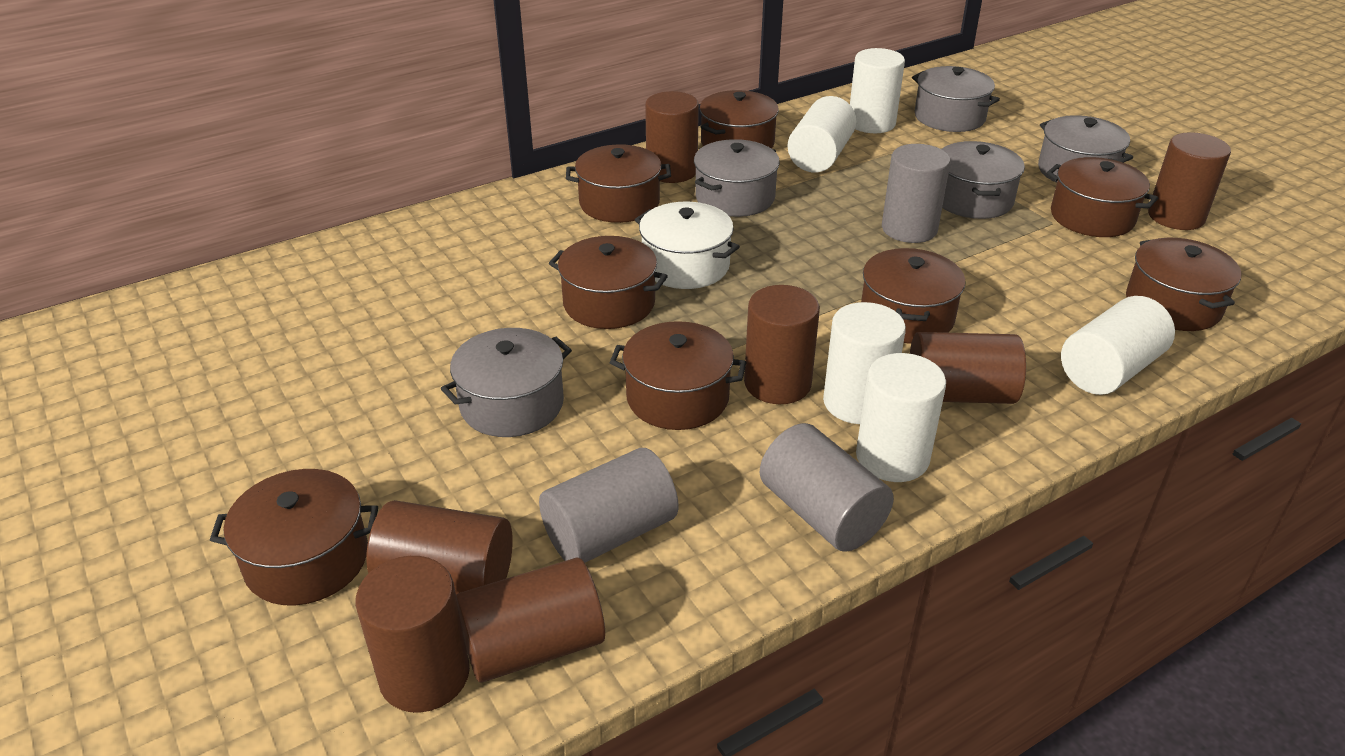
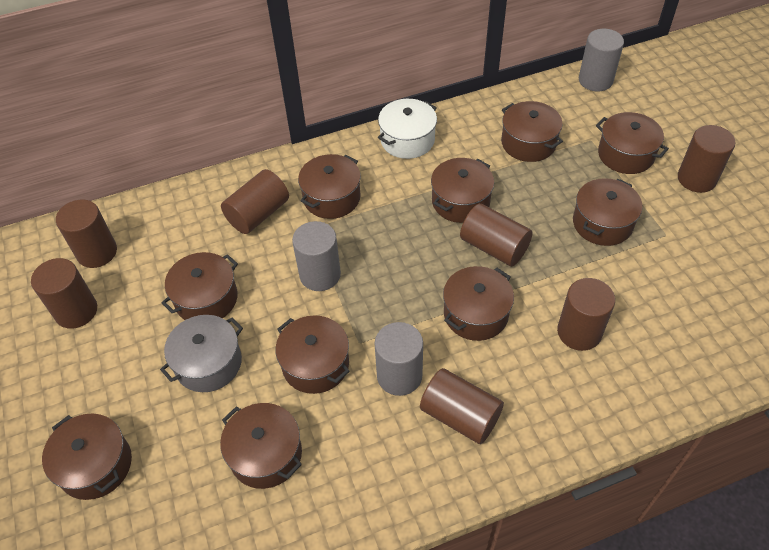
brown pot: [210,469,378,605] [549,236,668,329] [566,144,671,223] [609,321,747,430] [700,90,779,149] [861,248,965,344] [1047,157,1158,237] [1126,238,1241,331] = 8 -> [42,414,132,500] [162,252,238,320] [220,403,302,489] [275,316,350,394] [298,154,361,219] [431,158,494,223] [443,266,514,341] [501,101,563,162] [573,178,643,246] [596,112,669,174] = 10
grey pot: [441,328,572,437] [694,139,780,217] [912,66,1000,132] [942,141,1025,219] [1038,115,1133,183] = 5 -> [160,315,243,392] = 1
white cylinder: [787,96,856,173] [823,302,906,424] [850,48,905,133] [856,353,946,482] [1061,296,1175,395] = 5 -> none = 0

